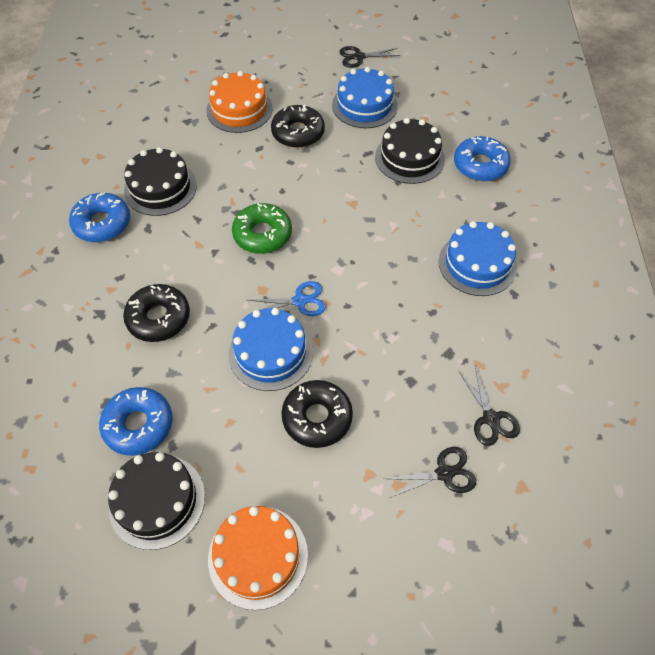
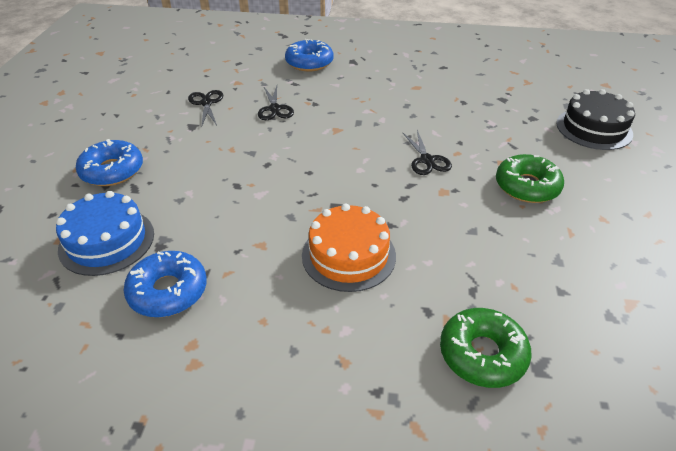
black cake: [108,452,205,550] [124,147,197,216] [375,118,445,184] = 3 -> [556,89,635,150] = 1
black donut: [123,284,190,342] [271,105,325,148] [281,380,353,448] = 3 -> none = 0
blue cake: [229,308,313,391] [332,67,398,128] [439,221,517,296] = 3 -> [56,191,154,276] = 1
blue scissors: [248,281,326,316] = 1 -> none = 0
green donut: [232,203,292,254] = 1 -> [440,308,532,388] [496,154,564,203] = 2
orange cake: [206,71,273,133] [208,506,308,610] = 2 -> [302,203,396,292] = 1

